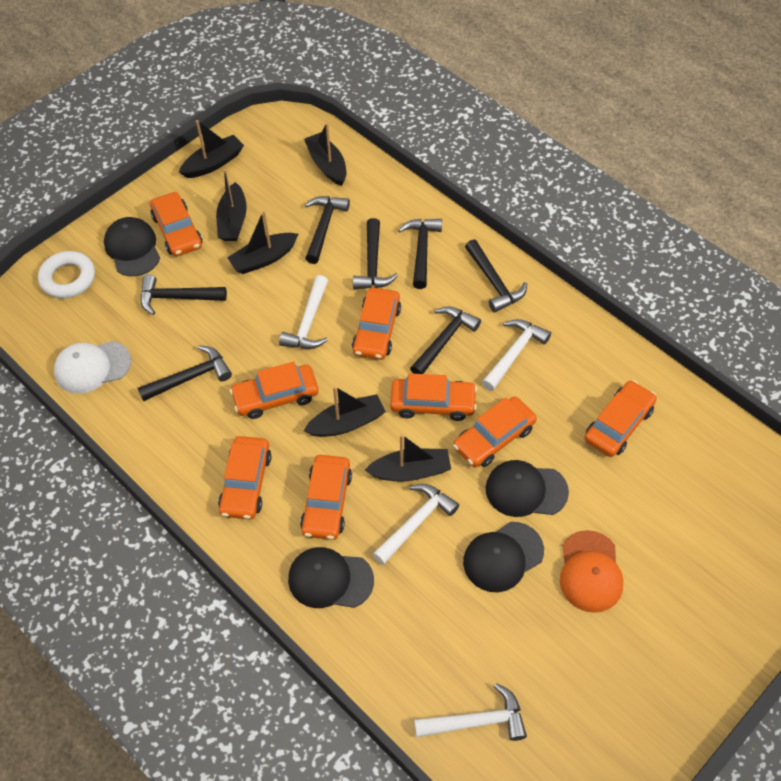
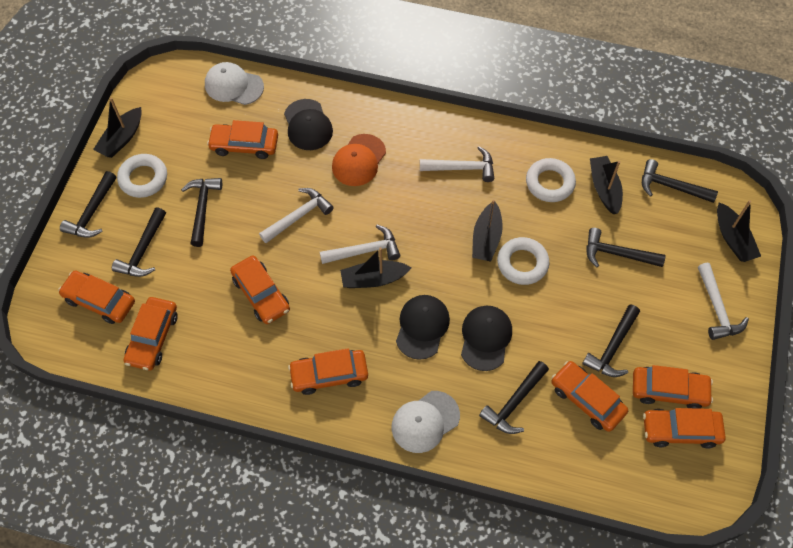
black boat: [179,120,244,178] [216,169,247,241] [227,211,299,274] [304,123,346,186] [304,386,385,437] [365,434,451,482] = 6 -> [93,98,142,158] [340,247,412,288] [472,200,503,262] [590,156,623,214] [717,200,761,262] = 5
black cap: [104,217,160,276] [288,547,374,608] [463,522,544,592] [485,460,569,517] = 4 -> [284,99,333,150] [396,295,450,360] [461,306,512,371] = 3
white cap: [54,341,131,394] = 1 -> [205,62,264,105] [391,391,460,453] = 2
white ring: [38,251,95,299] = 1 -> [117,154,167,198] [497,237,549,285] [526,158,576,202] = 3

